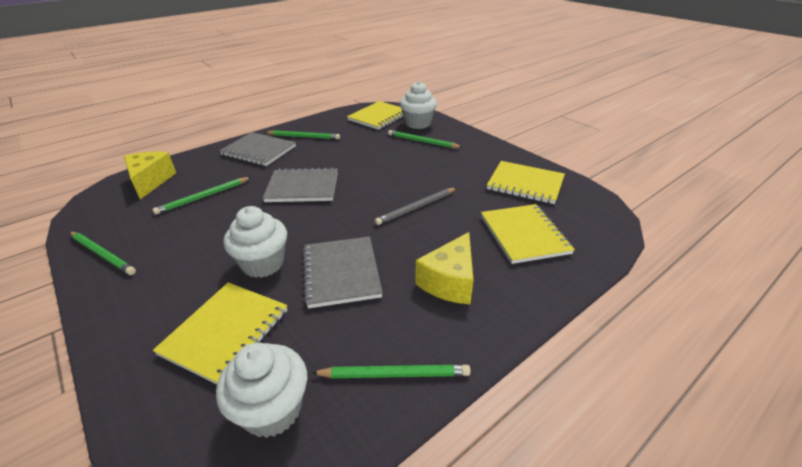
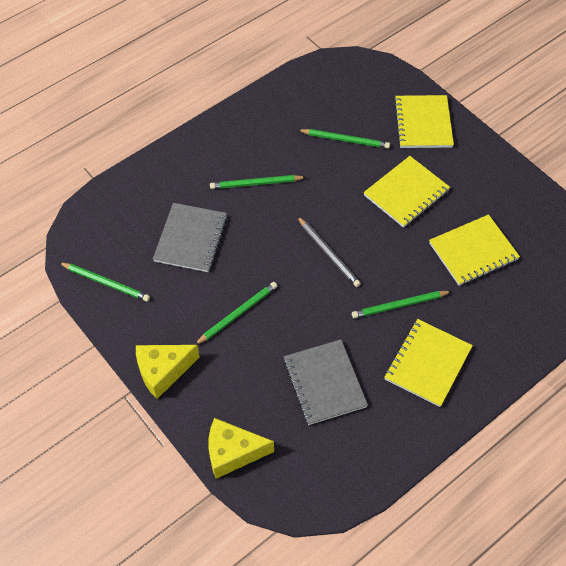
grey notebook: [220,132,296,166] [263,167,338,202] [302,236,383,308] = 3 -> [153,203,227,272] [283,339,368,425] = 2
white cupcake: [216,343,307,438] [223,206,287,278] [400,81,437,129] = 3 -> none = 0

